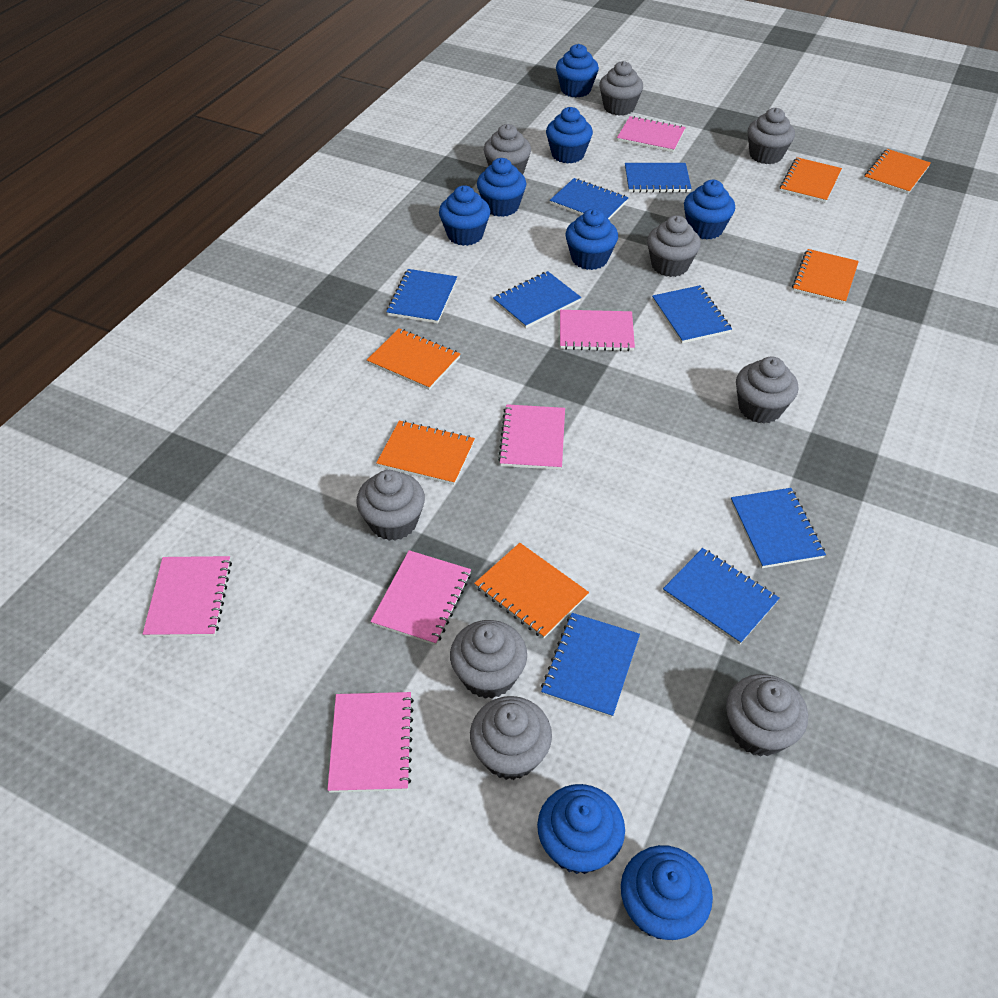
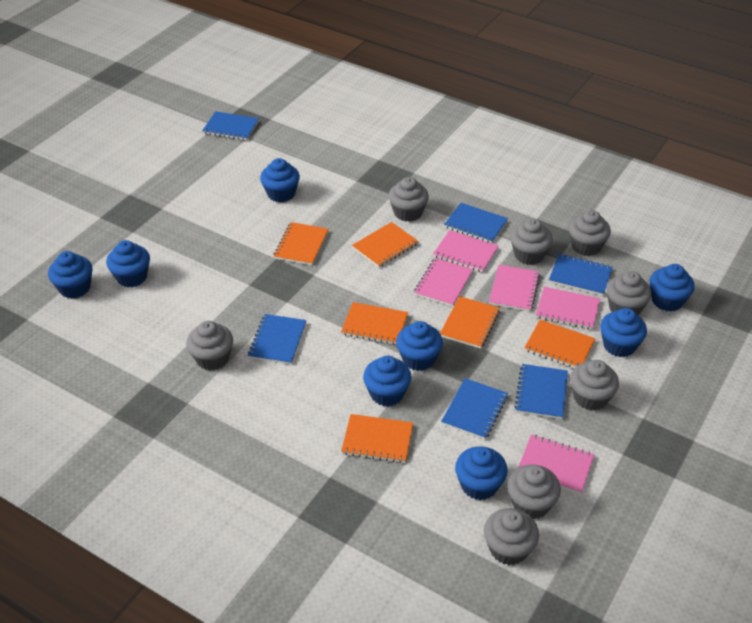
blue notebook: [386,269,457,324] [493,271,581,328] [541,613,640,718] [550,178,629,219] [625,163,692,193] [652,285,732,343] [663,548,780,645] [731,488,826,568] = 8 -> [202,111,259,140] [248,314,307,364] [441,378,508,439] [444,203,508,243] [514,364,568,419] [549,254,613,296] = 6
grey cupcake: [356,470,425,541] [450,620,527,699] [470,696,552,780] [484,124,531,174] [599,61,643,116] [647,215,701,277] [726,674,808,757] [736,356,798,424] [748,108,795,164] = 9 -> [186,321,233,371] [389,177,429,222] [484,508,539,565] [507,465,561,519] [510,219,553,265] [569,210,611,256] [570,360,619,411] [606,271,651,315] = 8
pink notebook: [143,556,232,637] [327,692,414,793] [371,550,471,645] [498,404,565,470] [560,310,635,351] [617,116,686,152] = 6 -> [414,258,473,307] [433,230,499,273] [489,265,540,312] [518,434,594,494] [536,287,600,330] = 5

